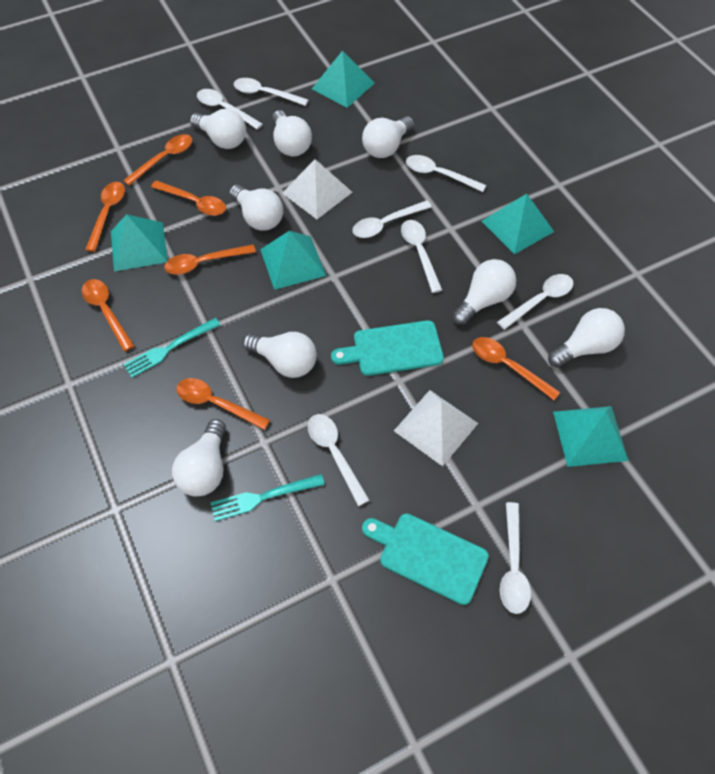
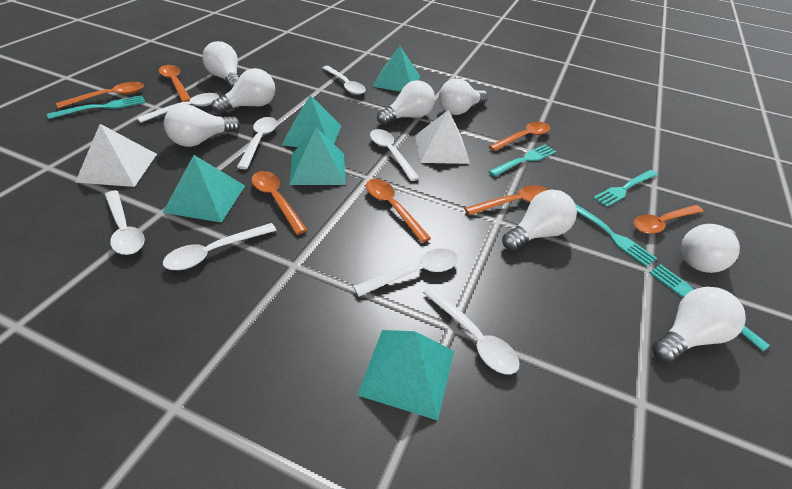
turquoise cutting board: [331,320,444,376] [362,514,489,605] = 2 -> none = 0
turquoise fork: [123,318,220,378] [211,474,325,521] = 2 -> [47,95,146,119] [488,145,557,177] [575,204,657,267] [593,170,658,207] [649,264,770,351] = 5

